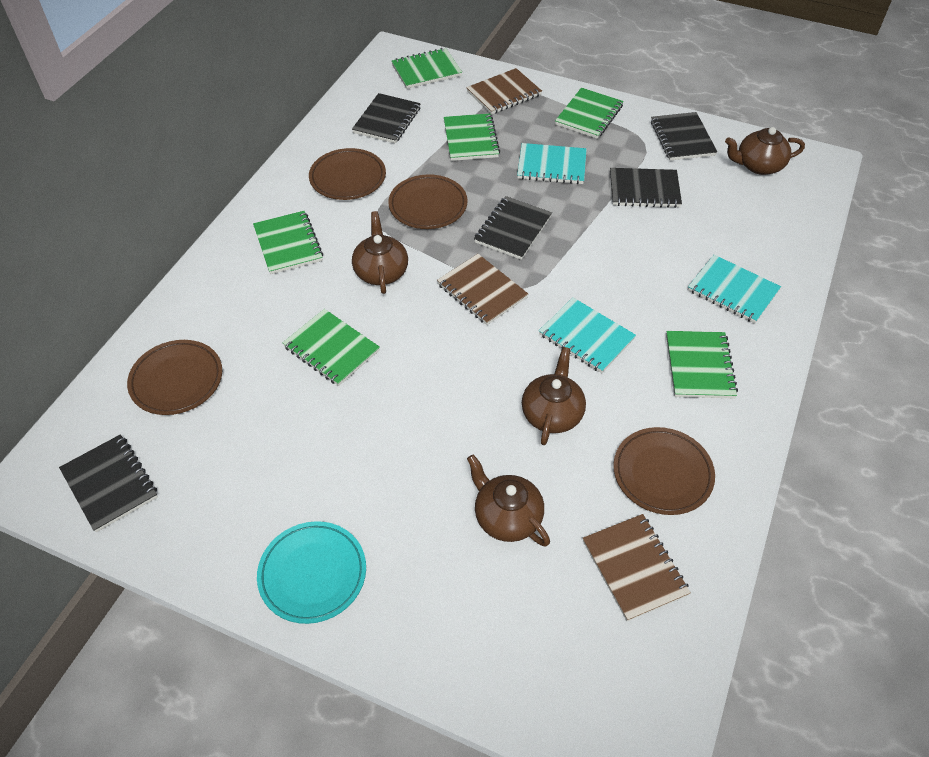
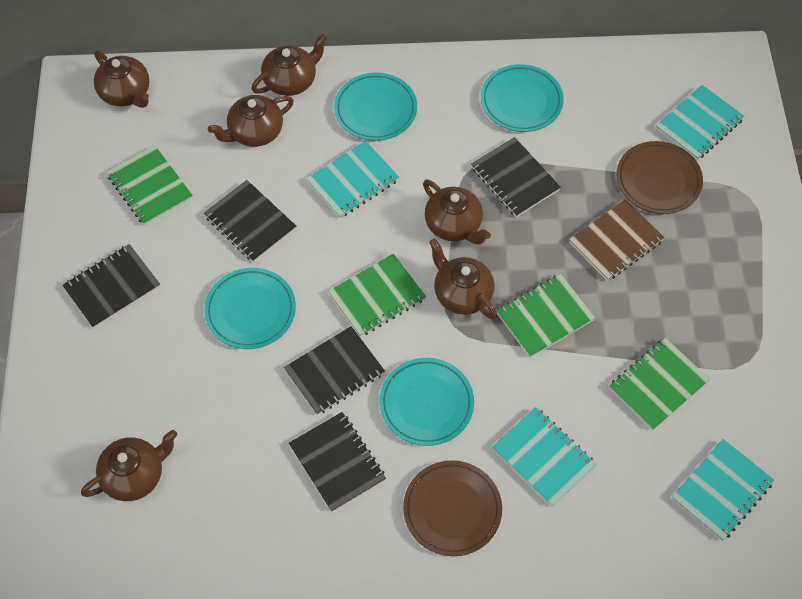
brown notebook: [437,254,528,325] [466,68,542,114] [583,514,691,621] = 3 -> [569,199,665,281] = 1
brown plate: [127,340,222,415] [309,148,386,200] [388,174,468,229] [613,427,715,515] = 4 -> [403,460,502,556] [616,141,703,214] = 2
brown teapot: [352,211,408,294] [467,455,550,547] [522,347,586,445] [725,127,805,175] = 4 -> [81,430,177,501] [94,50,150,108] [208,95,294,147] [251,34,328,96] [423,180,491,244] [429,238,497,320] = 6
green notebook: [253,211,323,274] [283,309,380,386] [391,48,462,89] [444,113,500,161] [555,88,623,139] [666,331,738,398] = 6 -> [106,145,193,225] [328,254,426,337] [497,274,595,358] [609,338,710,430] = 4
turquoise notebook: [517,143,587,184] [539,298,636,373] [688,255,781,324] = 3 -> [306,141,399,218] [492,407,596,507] [656,85,744,160] [671,439,774,541] = 4
turquoise plate: [257,521,366,624] = 1 -> [204,268,296,349] [334,73,417,141] [380,358,474,446] [481,64,564,132] = 4

